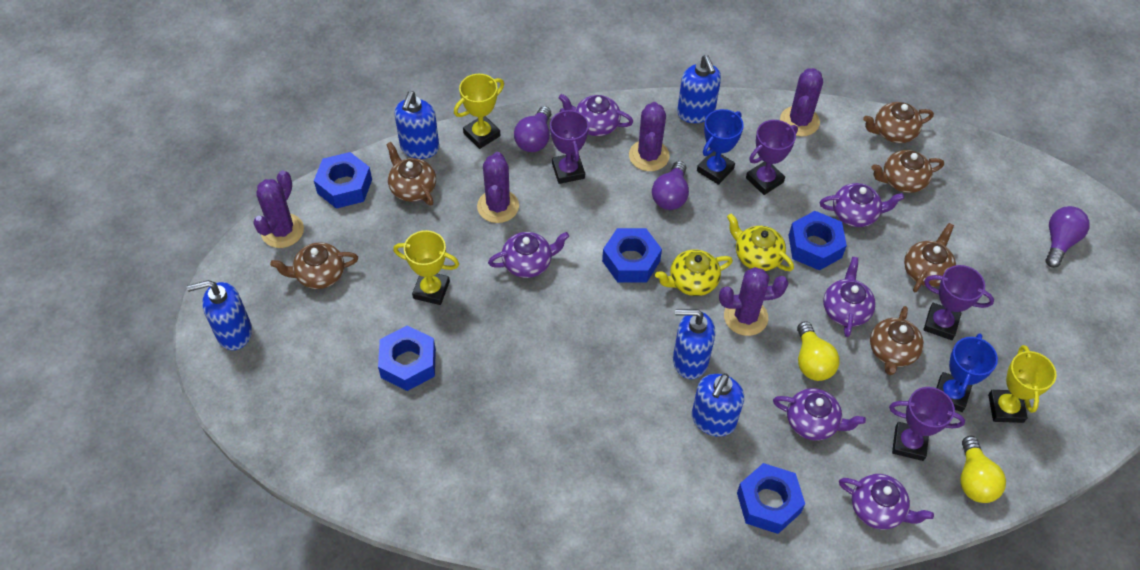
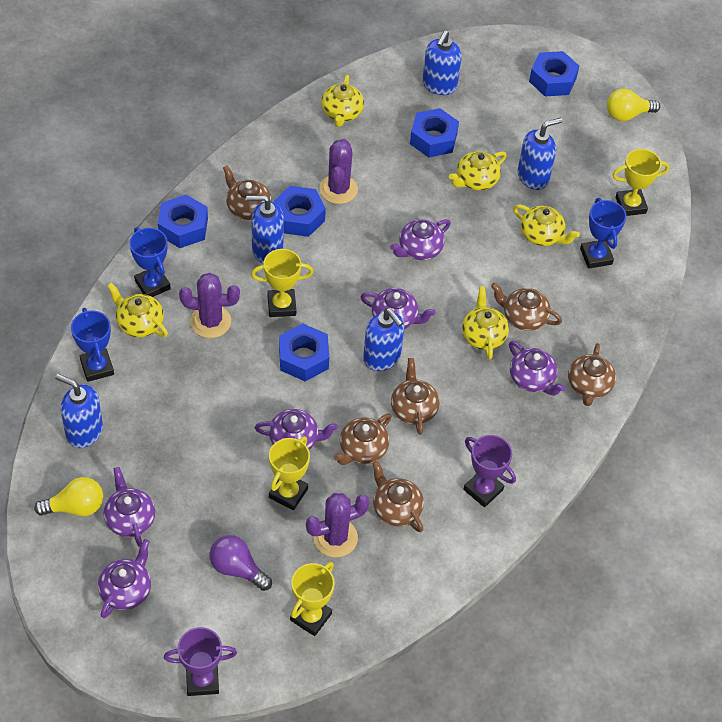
blue trophy: [697,109,744,185] [937,333,998,412] = 2 -> [71,308,114,382] [129,227,171,297] [580,198,626,269] = 3
purple cactus: [253,170,304,248] [477,152,519,223] [629,102,670,171] [719,267,789,336] [780,68,823,136] = 5 -> [179,273,240,338] [306,493,370,557] [320,139,358,204] = 3
purple light bulb: [514,106,551,152] [652,161,689,210] [1046,206,1090,268] = 3 -> [210,535,272,591] = 1
purple trophy: [550,108,589,184] [746,120,798,195] [889,387,965,461] [923,265,994,340] = 4 -> [164,627,237,696] [463,435,516,507] = 2
yellow teapot: [655,250,733,296] [727,213,794,271] = 2 -> [108,283,168,337] [321,75,364,127] [449,151,507,191] [462,286,509,359] [513,205,580,246] = 5
yellow trophy: [393,230,459,305] [454,74,504,149] [988,345,1057,423] = 3 -> [251,249,313,317] [269,436,310,510] [290,562,335,636] [613,149,669,216] = 4

